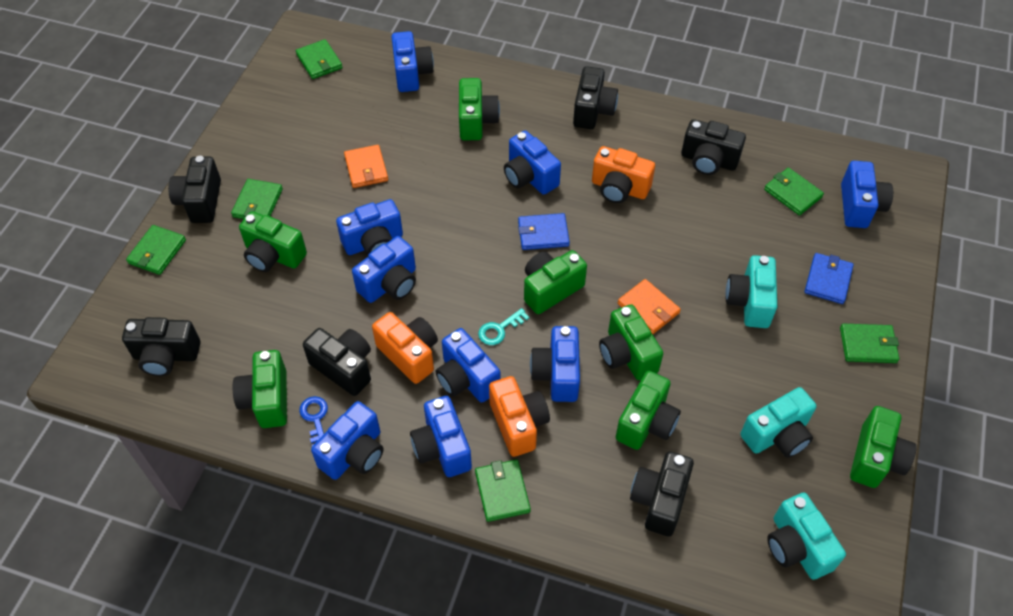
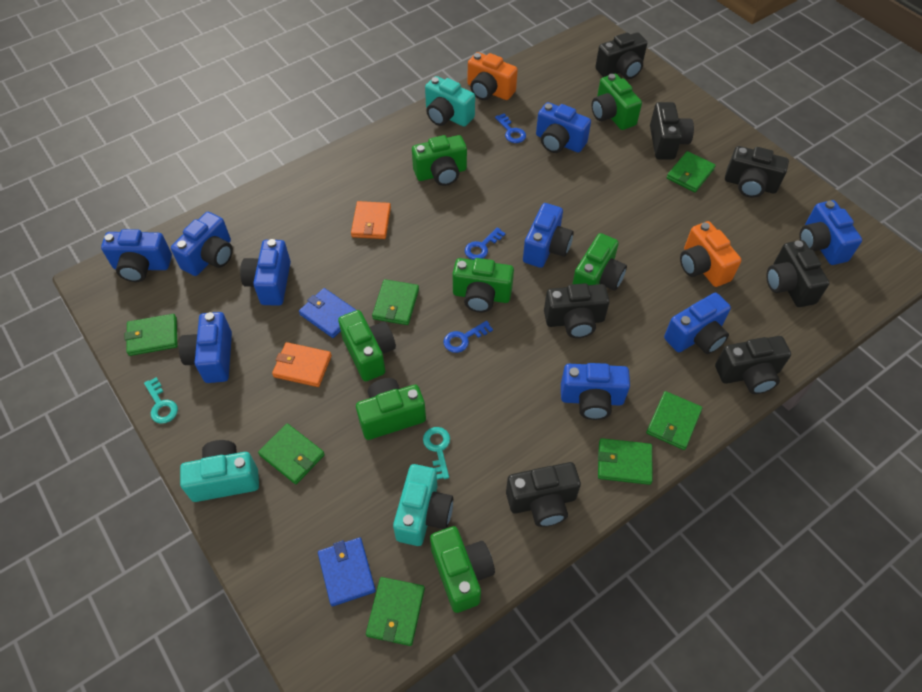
black camera: [122,317,201,376] [168,156,221,223] [303,328,371,396] [573,66,618,129] [630,451,694,537] [681,119,746,175] = 6 -> [506,462,581,527] [544,283,610,338] [595,32,647,79] [650,102,694,160] [715,336,791,394] [725,146,789,198] [766,240,829,307] = 7
blue key: [299,396,328,446] = 1 -> [443,321,493,353] [465,227,506,260] [495,113,526,143] = 3
green wallet: [126,225,186,275] [231,179,283,219] [296,39,343,79] [475,459,531,522] [764,168,824,216] [840,324,899,363] = 6 -> [125,314,177,356] [258,424,325,484] [366,577,425,646] [372,279,419,325] [598,438,653,485] [646,391,702,450] [667,151,716,192] = 7
orange camera: [372,312,438,384] [489,376,550,457] [592,146,655,203] = 3 -> [468,52,518,100] [680,221,741,287] = 2
turquoise key: [478,308,529,345] = 1 -> [144,377,178,424] [423,427,450,480] = 2

